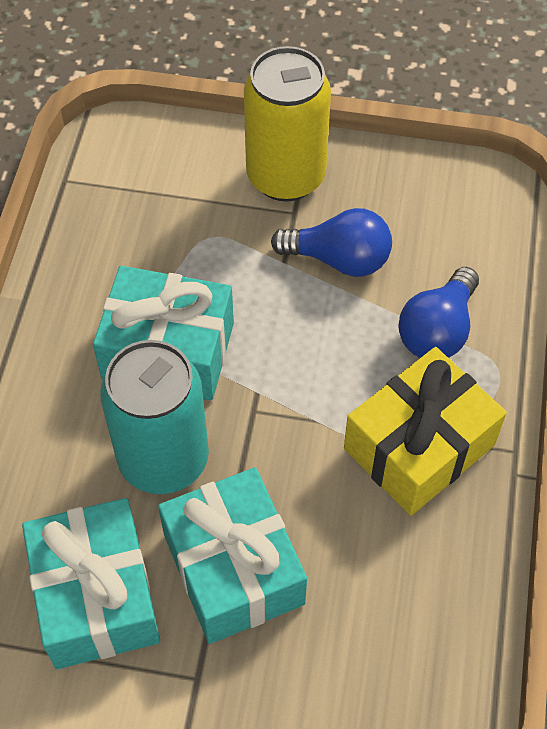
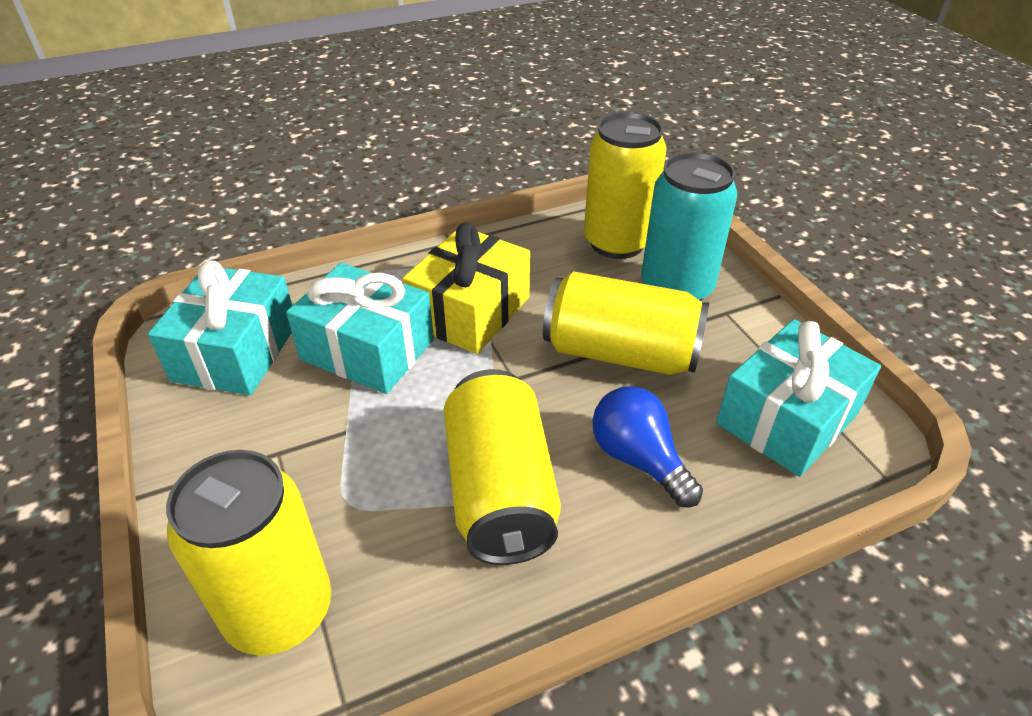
blue light bulb: [271,208,392,277] [398,267,479,358] = 2 -> [592,386,703,507] = 1
yellow can: [244,46,331,202] = 1 -> [166,450,331,656] [444,369,561,565] [543,271,709,375] [584,112,666,259] = 4

